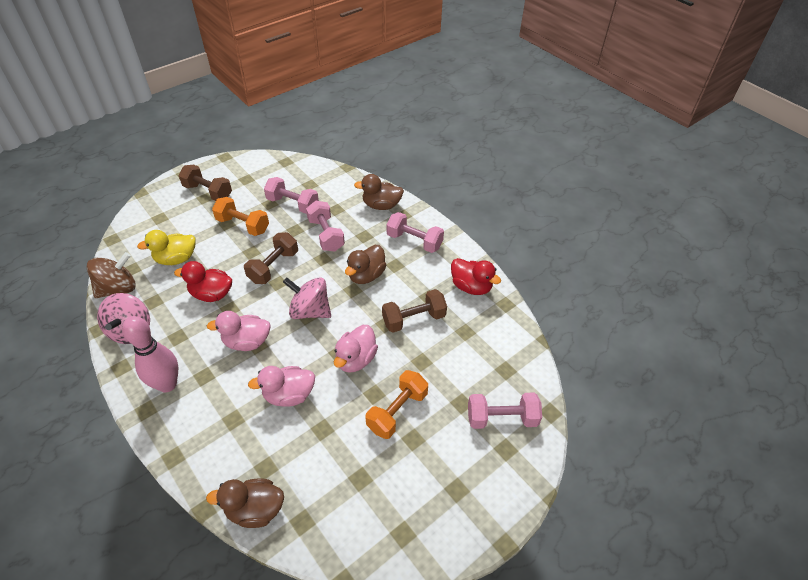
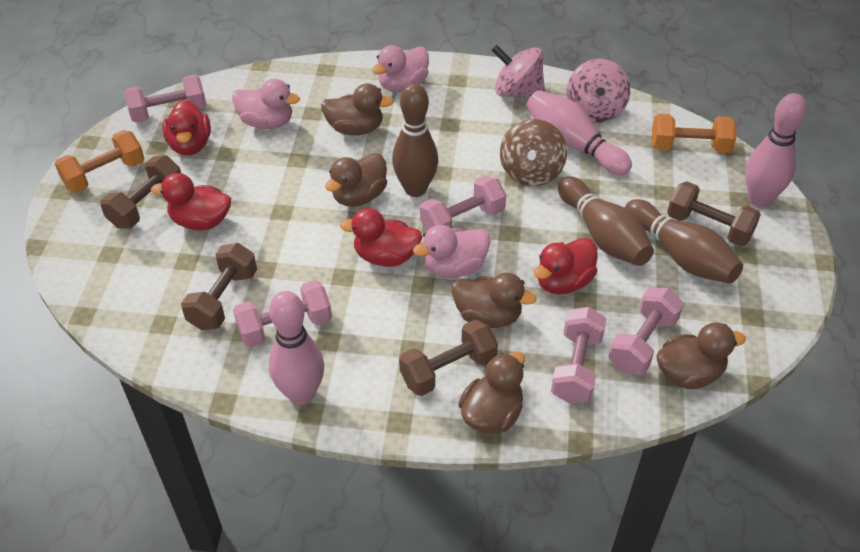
brown bowling pin: none = 0 -> [392,83,438,197] [558,176,654,266] [625,199,743,284] = 3
brown duck: [206,478,284,528] [345,245,386,284] [354,174,404,210] = 3 -> [321,83,393,135] [325,153,387,207] [452,273,537,328] [458,352,525,434] [656,322,746,389] = 5
brown dumbbell: [178,165,232,201] [244,232,298,284] [382,289,447,333] = 3 -> [100,155,181,228] [181,243,257,330] [399,319,498,396] [667,181,761,246] = 4
pink bowling pin: [122,316,178,392] = 1 -> [269,291,324,405] [527,90,632,176] [745,93,807,207] = 3
pink dumbbell: [264,177,319,214] [306,201,345,252] [387,212,444,253] [468,392,542,429] = 4 -> [124,75,207,123] [233,280,332,347] [420,175,506,232] [551,307,607,404] [609,287,684,375] = 5
red duck: [174,261,232,302] [451,258,501,295] = 2 -> [151,173,231,230] [162,99,211,155] [340,208,422,267] [534,238,597,295] = 4
yellow duck: [137,230,196,265] = 1 -> none = 0

